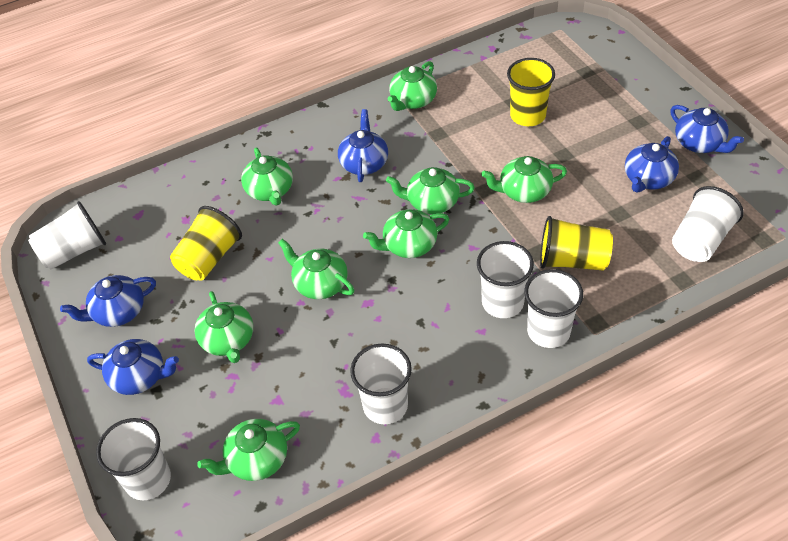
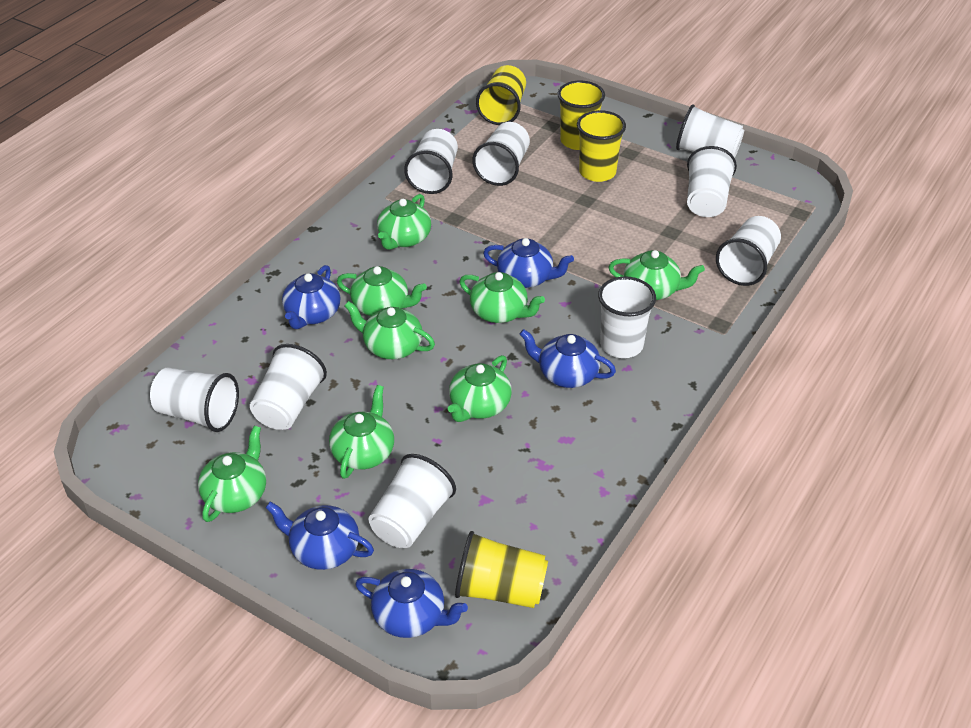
white cup: [28,201,106,269] [96,418,171,500] [350,344,412,424] [477,241,534,318] [524,269,583,348] [672,186,744,262] = 6 -> [150,368,239,432] [250,344,327,430] [368,454,456,548] [404,129,458,194] [472,122,530,186] [598,276,656,358] [676,104,744,158] [687,146,737,217] [716,216,781,286] = 9
yellow cup: [170,206,242,280] [507,58,555,126] [540,216,613,271] = 3 -> [455,531,548,608] [476,65,526,125] [557,81,605,150] [577,110,626,182] = 4

